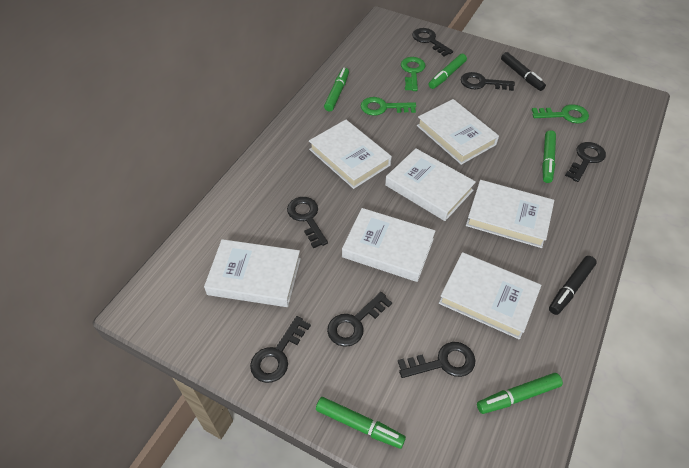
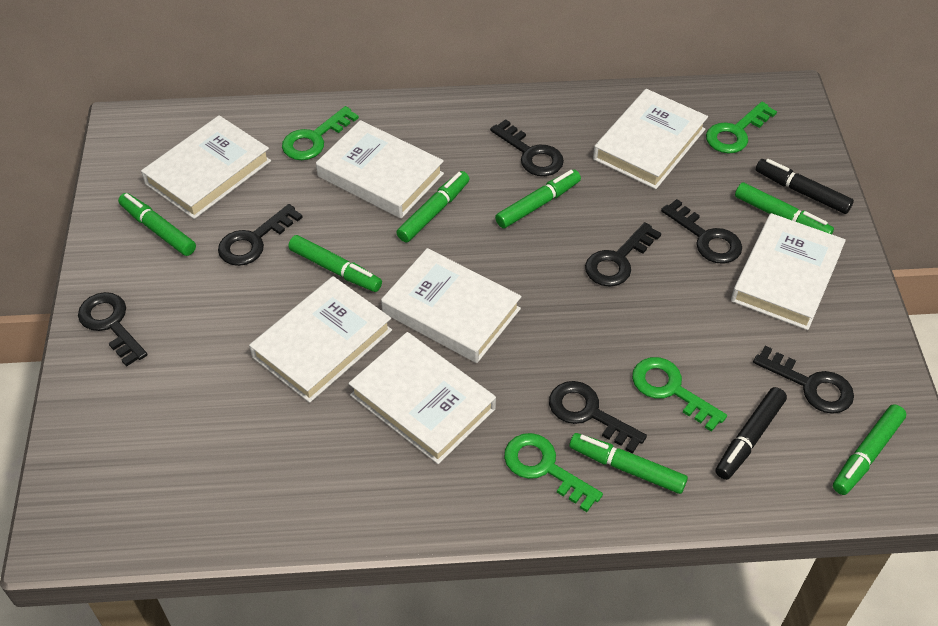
green key: [361,97,416,116] [401,57,426,91] [532,104,589,123] = 3 -> [282,106,359,160] [504,433,603,512] [632,357,727,432] [706,102,777,154] = 4
green marker: [316,397,406,449] [324,68,349,112] [429,54,467,89] [477,373,563,414] [542,130,556,183] = 5 -> [118,193,196,256] [288,235,382,292] [396,171,469,242] [495,170,581,228] [569,433,688,494] [735,182,834,234] [833,404,906,495] = 7

